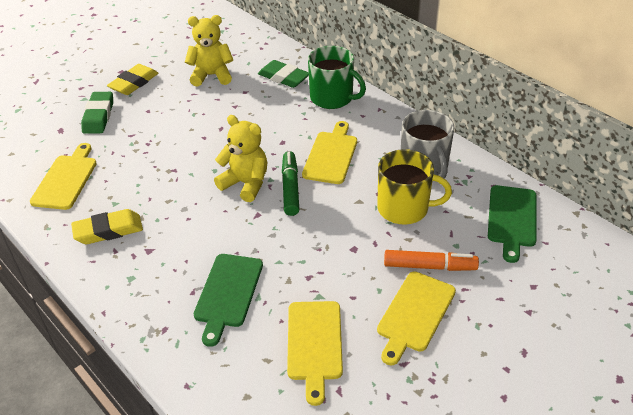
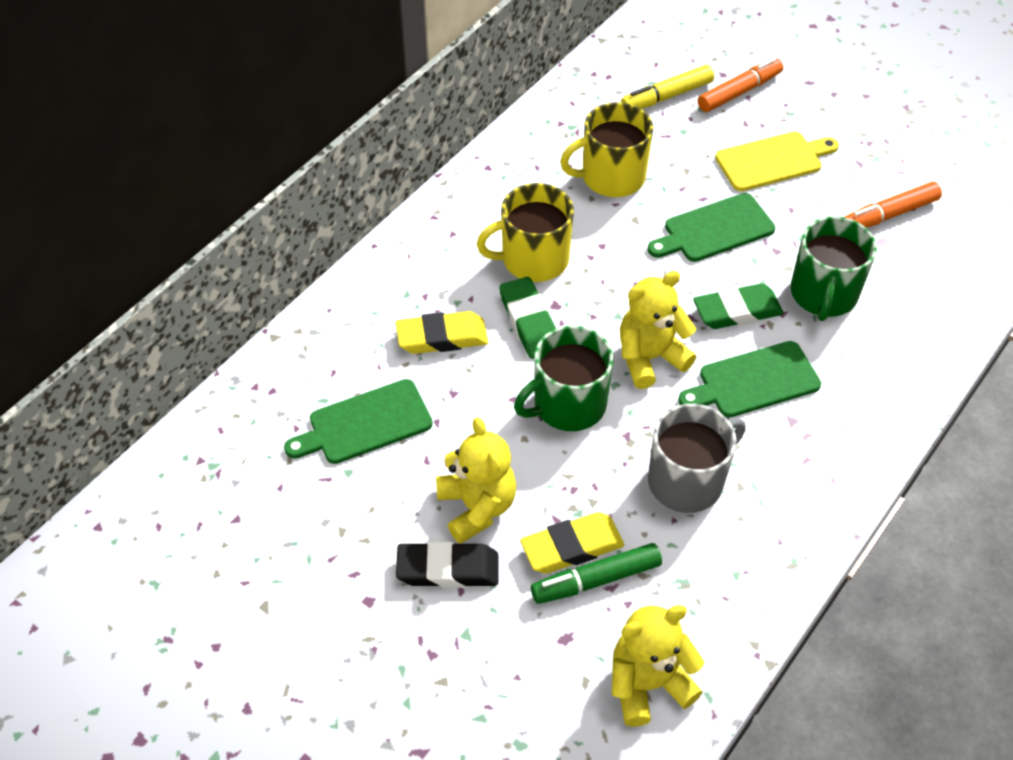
black eraser: none = 0 -> [396,541,498,588] = 1
green cutting board: [194,254,263,347] [488,185,536,263] = 2 -> [284,379,433,464] [648,193,775,262] [678,341,821,418] = 3
green mug: [308,46,366,109] = 1 -> [514,326,614,431] [791,216,877,321] = 2
orange marker: [384,250,479,271] = 1 -> [698,57,783,112] [845,182,942,228] = 2
yellow cutting board: [30,143,97,210] [287,301,343,406] [302,121,357,184] [377,271,456,365] = 4 -> [715,132,839,191] = 1
yellow marker: none = 0 -> [621,65,714,109] = 1
yellow mug: [377,149,452,225] = 1 -> [477,183,574,282] [560,102,653,197] = 2
yellow teddy bear: [185,15,233,87] [214,115,267,202] = 2 -> [436,417,516,544] [612,605,704,727] [620,271,696,389] = 3

